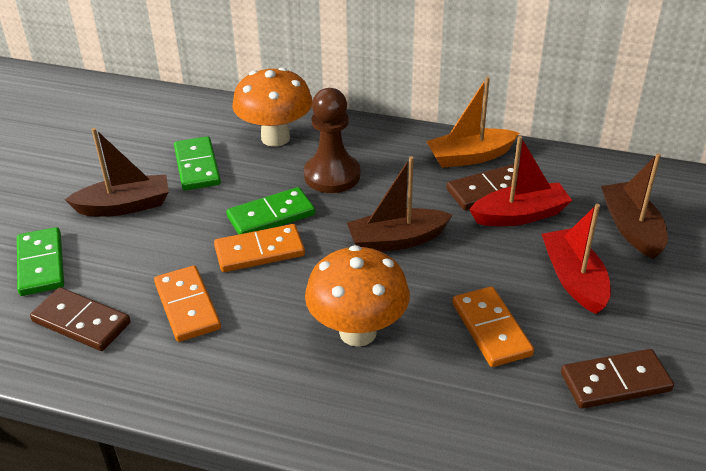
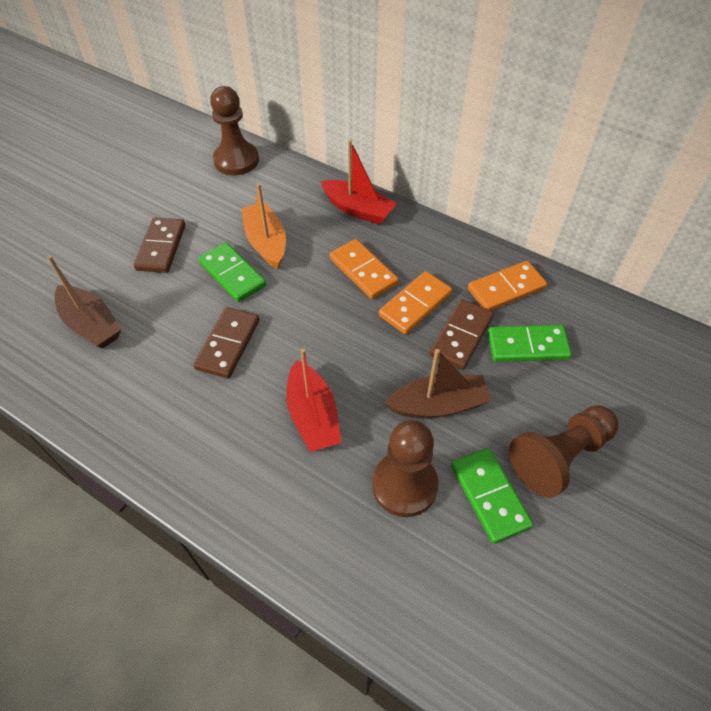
brown boat: [65,128,169,217] [347,156,453,251] [601,153,668,259] = 3 -> [47,256,122,349] [384,349,491,418] = 2
brown pawn: [304,88,360,193] = 1 -> [210,86,259,175] [372,420,439,517] [509,405,618,498] = 3
orange mushroom: [232,67,313,147] [305,245,410,347] = 2 -> none = 0

